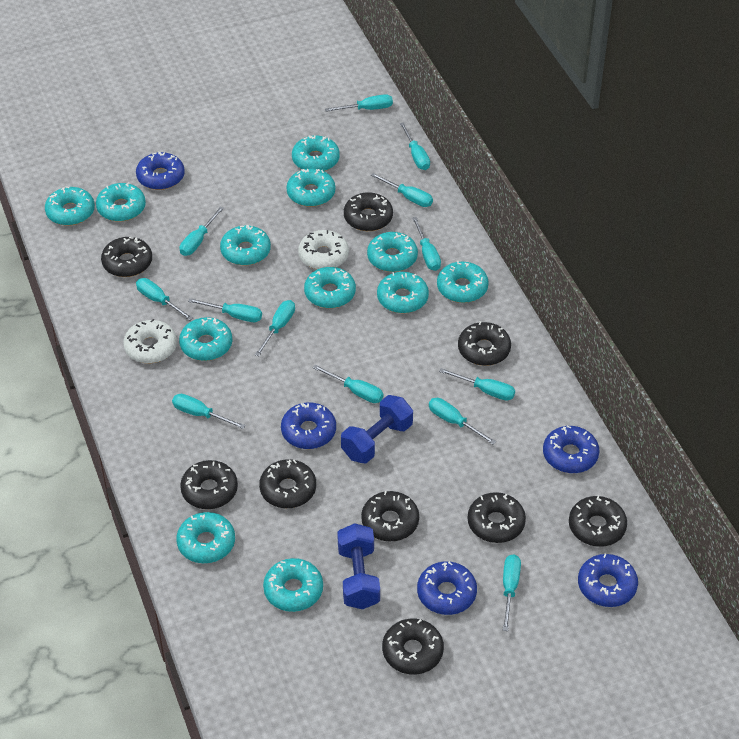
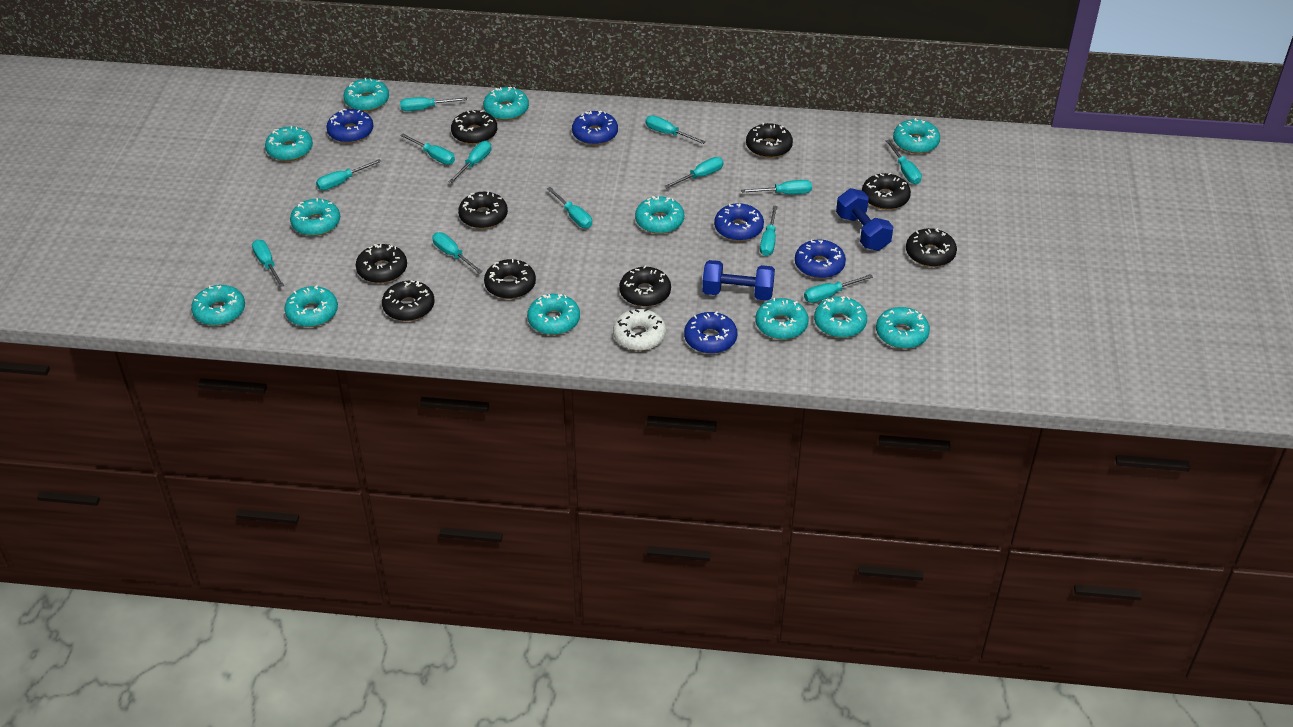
white donut: [123,319,177,363] [298,230,349,269] = 2 -> [613,309,666,351] = 1

